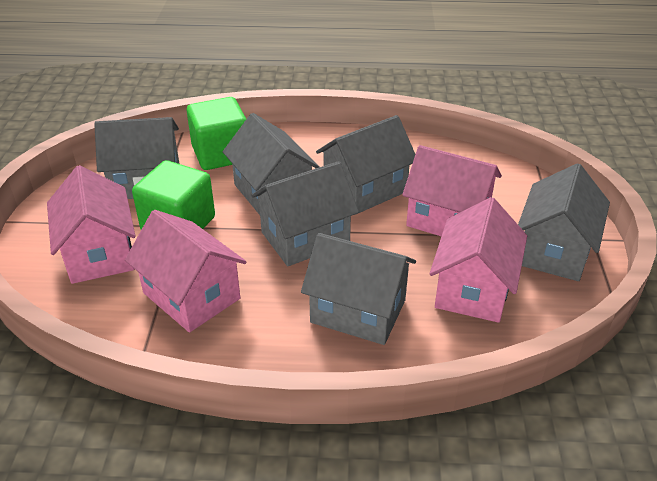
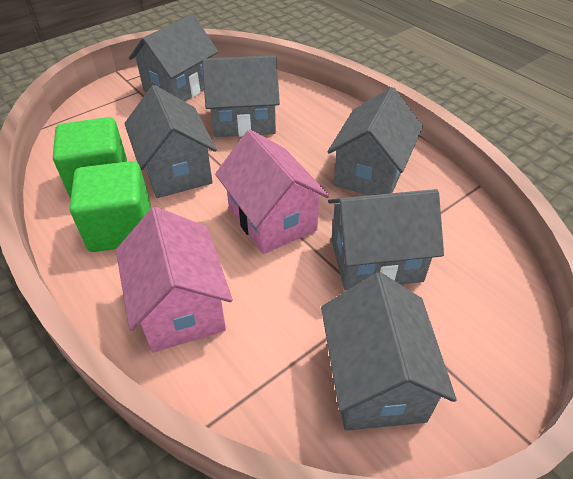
pink house: [47,165,136,284] [125,210,246,332] [402,145,502,236] [429,197,527,323] = 4 -> [116,207,233,353] [215,130,330,254] = 2

